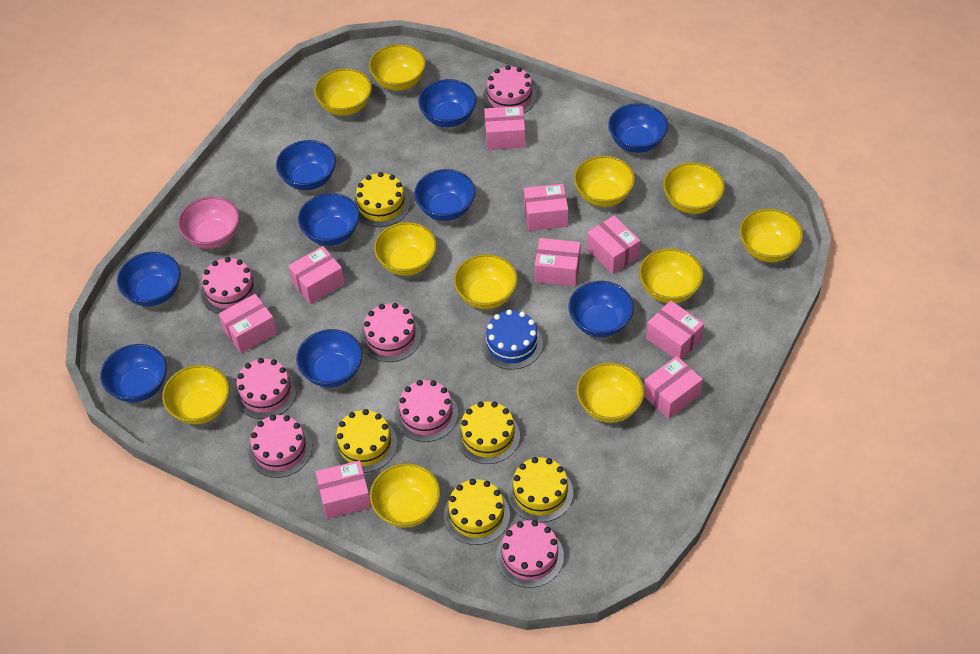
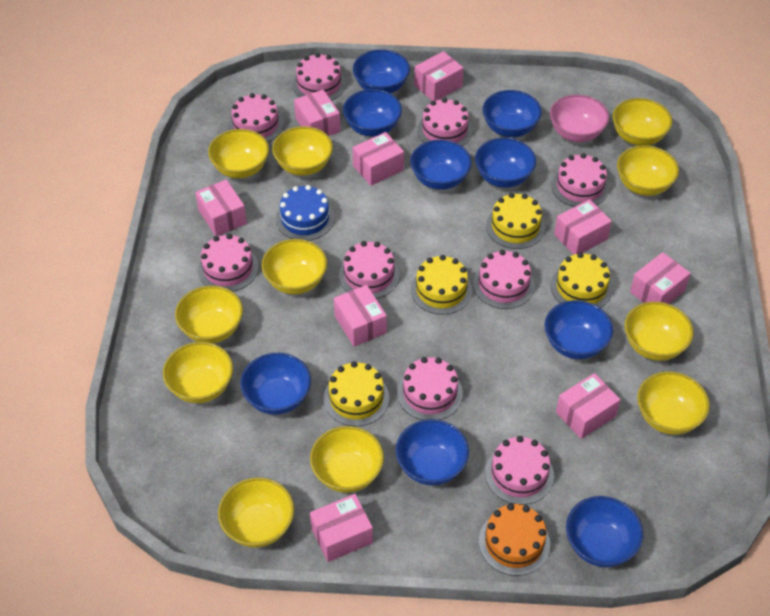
orange cake: none = 0 -> [479,504,550,576] = 1
pink cake: [201,257,260,314] [235,358,297,419] [248,415,312,478] [360,303,421,362] [395,380,458,442] [483,65,537,113] [496,520,564,588] = 7 -> [198,234,259,292] [228,93,284,143] [292,53,346,101] [339,241,400,299] [397,357,463,420] [417,98,473,146] [473,250,535,309] [485,436,554,505] [551,153,609,207] = 9
yellow cake: [333,409,397,473] [354,172,410,227] [444,479,510,545] [456,401,520,464] [507,457,573,522] = 5 -> [324,361,389,426] [411,255,472,315] [486,193,545,249] [551,252,613,308] = 4

